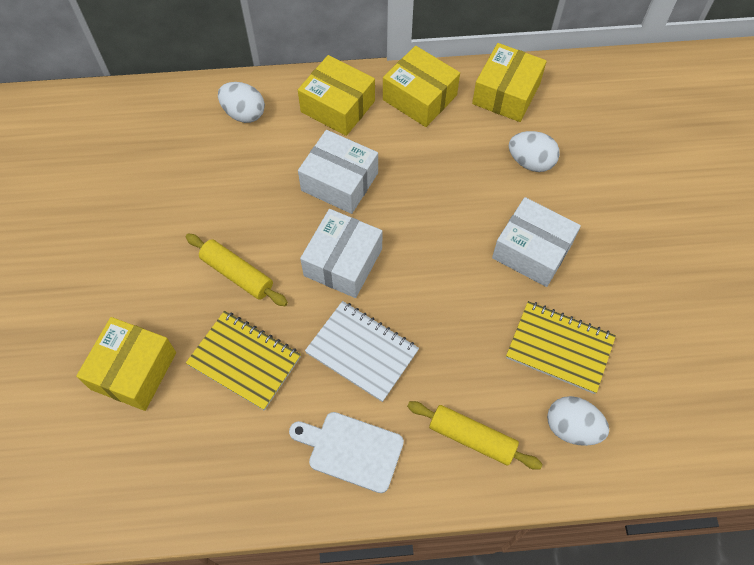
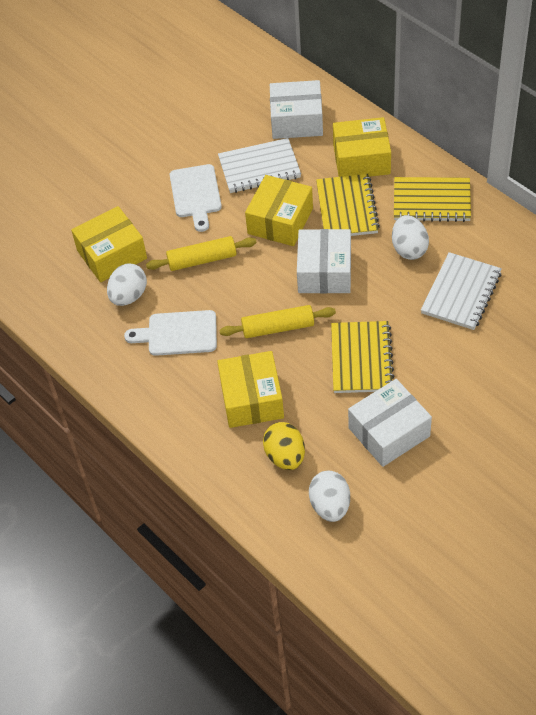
white cutting board: [289,412,404,493] = 1 -> [124,310,217,356] [170,164,222,232] = 2
white notebook: [305,301,419,402] = 1 -> [218,138,301,193] [421,252,502,330] = 2
yellow egg: none = 0 -> [263,422,305,470] = 1
yellow notebook: [186,311,301,410] [506,301,616,394] = 2 -> [316,174,380,236] [331,321,394,393] [394,177,471,222] = 3

